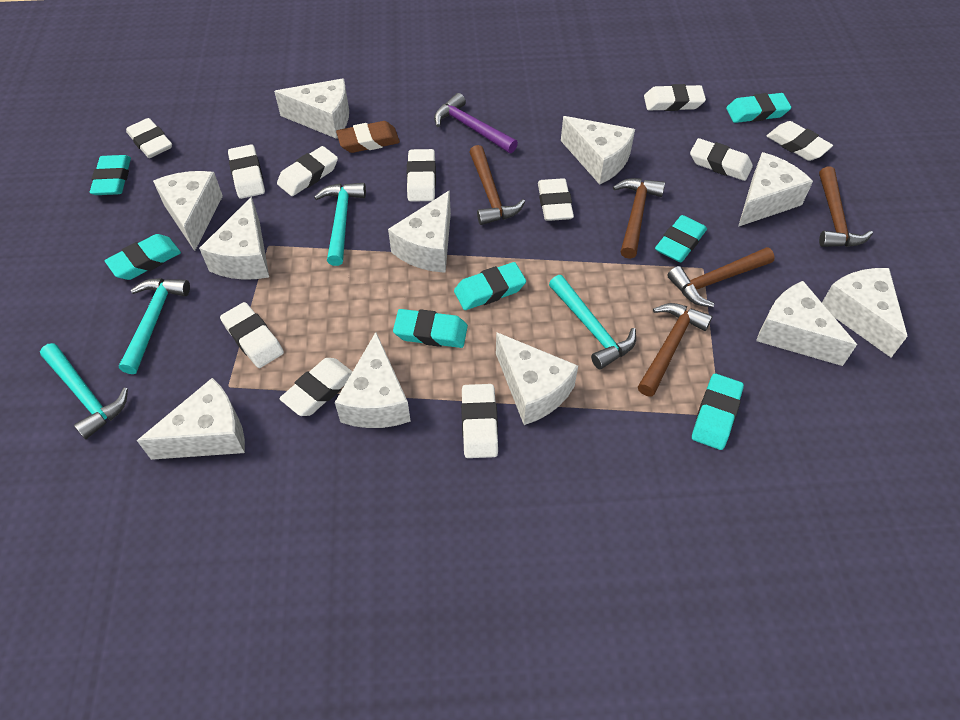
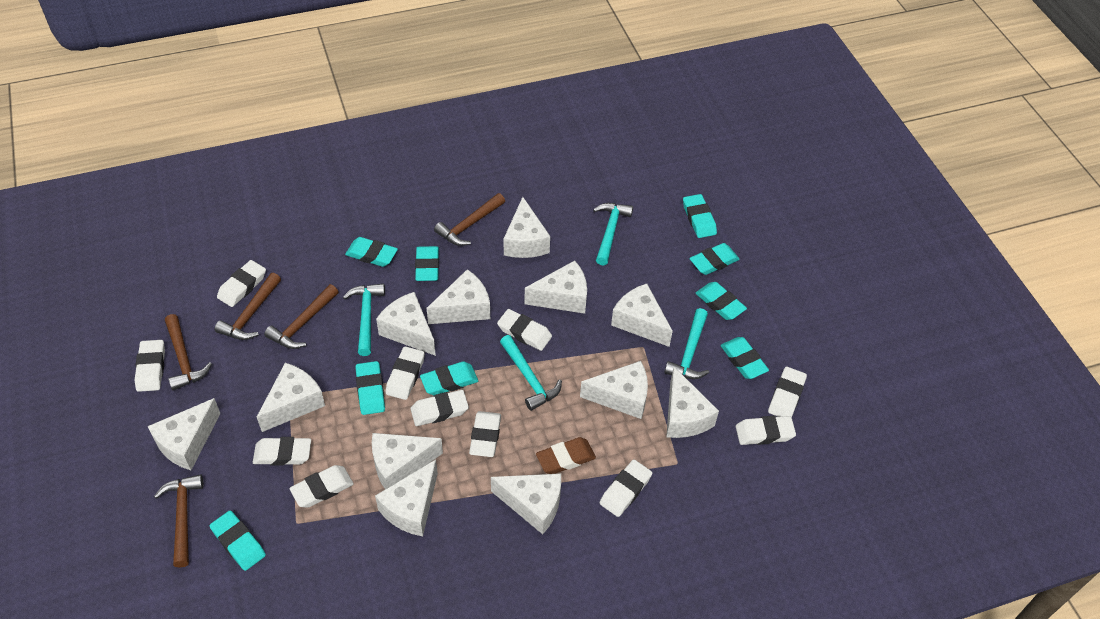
purple hammer: [434,93,518,153] = 1 -> none = 0
turquoise eraser: [90,155,131,195] [105,234,181,280] [393,309,468,348] [454,262,526,310] [655,215,707,262] [692,374,744,450] [726,93,791,123] = 7 -> [210,511,266,571] [345,237,398,267] [356,361,385,415] [415,246,439,281] [420,361,478,395] [683,194,717,238] [689,243,740,275] [695,282,747,320] [720,337,769,379] = 9
white cheese: [137,378,245,460] [153,171,223,251] [199,197,269,280] [274,78,349,139] [335,332,411,428] [388,190,451,273] [496,332,578,425] [561,116,635,185] [738,152,813,227] [756,281,857,366] [822,268,908,357] = 11 -> [147,398,221,470] [257,363,325,432] [372,433,443,489] [375,459,438,536] [376,292,436,356] [427,269,490,324] [491,473,561,534] [504,197,550,258] [524,261,587,314] [580,361,648,419] [611,284,673,347] [666,367,719,438] = 12

